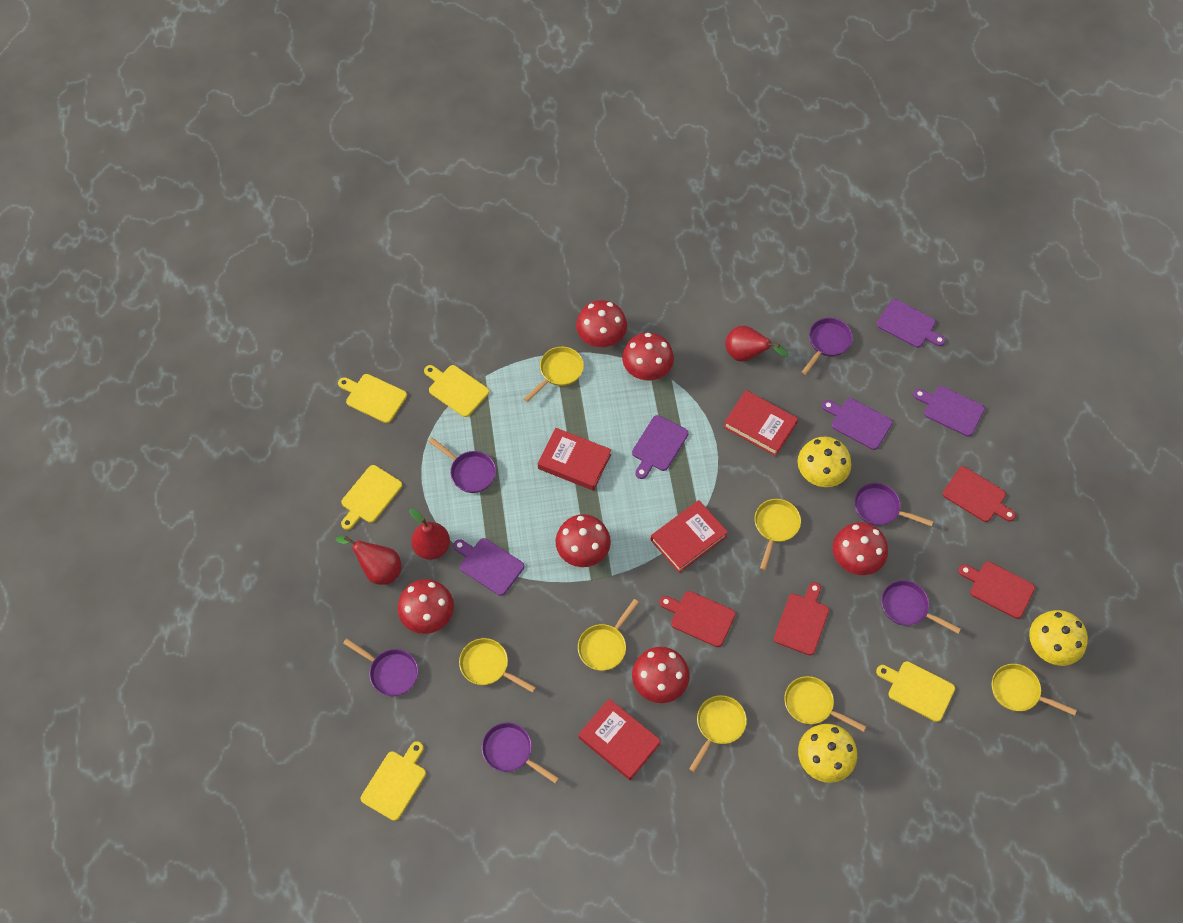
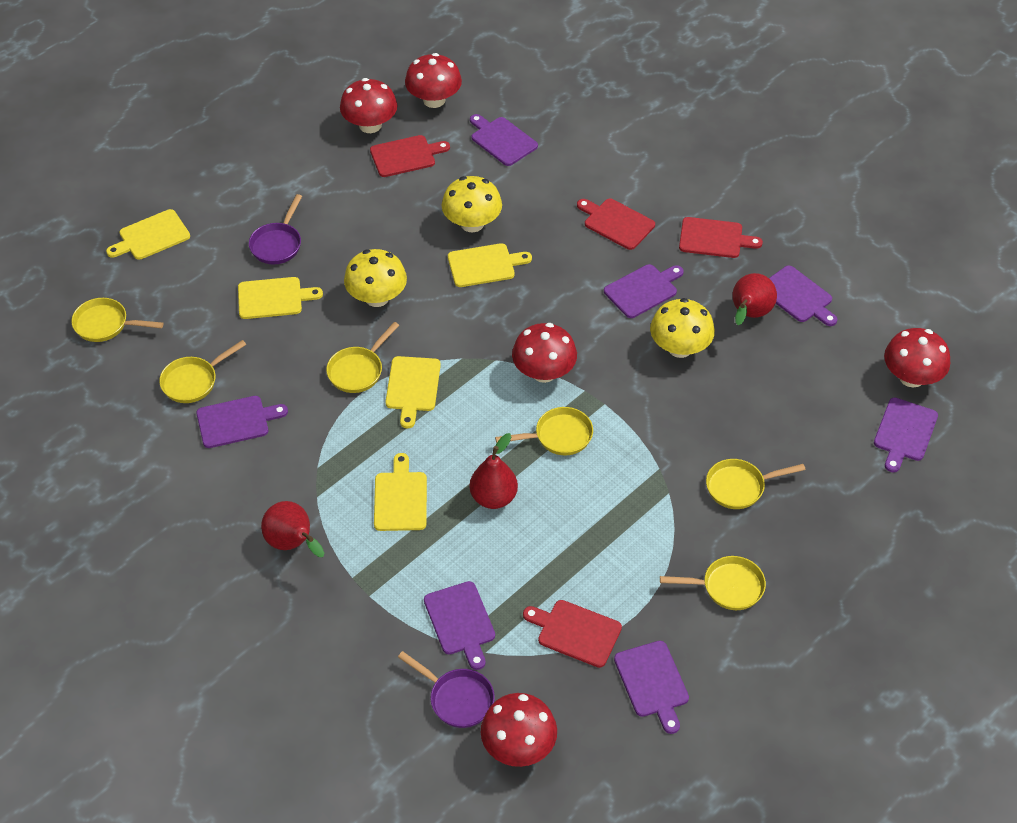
purple cutting board: [453,538,524,596] [632,415,689,479] [822,398,893,450] [877,299,946,348] [913,386,985,437] = 5 -> [196,396,288,448] [424,581,495,670] [470,114,538,166] [604,264,684,318] [614,641,689,734] [769,266,837,326] [874,398,938,473] = 7
purple pan: [343,638,418,696] [428,437,496,493] [482,722,559,784] [802,318,853,375] [854,483,933,526] [881,580,961,633] = 6 -> [249,194,302,264] [398,651,495,728] = 2
red book: [538,428,611,491] [578,699,661,780] [651,500,728,573] [723,390,798,456] = 4 -> none = 0
red mushroom: [397,579,454,634] [555,514,611,567] [576,300,627,347] [622,333,674,380] [632,647,690,703] [833,522,888,575] = 6 -> [340,78,397,133] [405,53,462,108] [481,693,557,767] [512,323,577,383] [884,328,950,387] = 5
yellow pan: [459,638,536,693] [524,347,584,402] [578,599,639,671] [689,695,747,773] [755,499,801,570] [784,676,866,732] [992,664,1077,716] = 7 -> [71,298,164,342] [159,340,246,403] [326,322,399,393] [495,407,593,455] [660,556,766,610] [706,459,806,509] = 6

